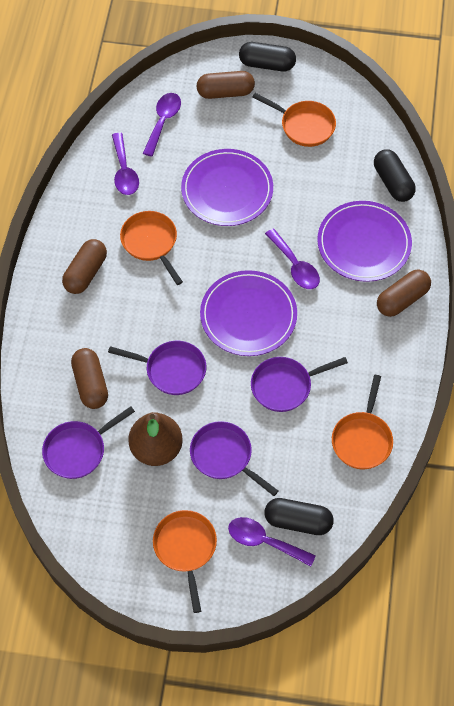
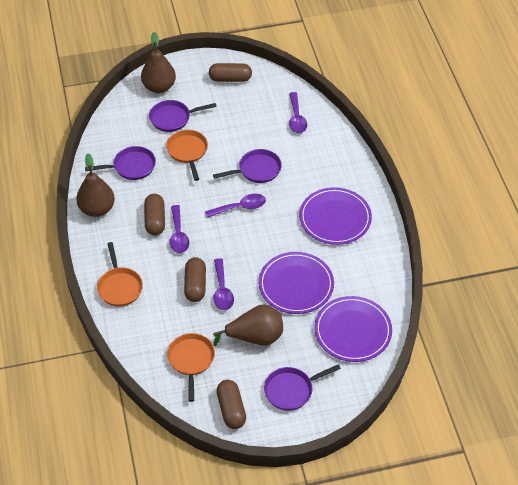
black capsule: [239,42,296,71] [265,498,334,535] [374,149,416,202] = 3 -> none = 0
brown pear: [128,412,183,466] = 1 -> [76,153,115,217] [141,32,176,93] [213,304,283,346] = 3
orange pan: [120,211,183,285] [153,510,217,613] [252,93,336,147] [332,375,393,469] = 4 -> [97,242,143,307] [166,130,208,181] [167,333,215,402] = 3

